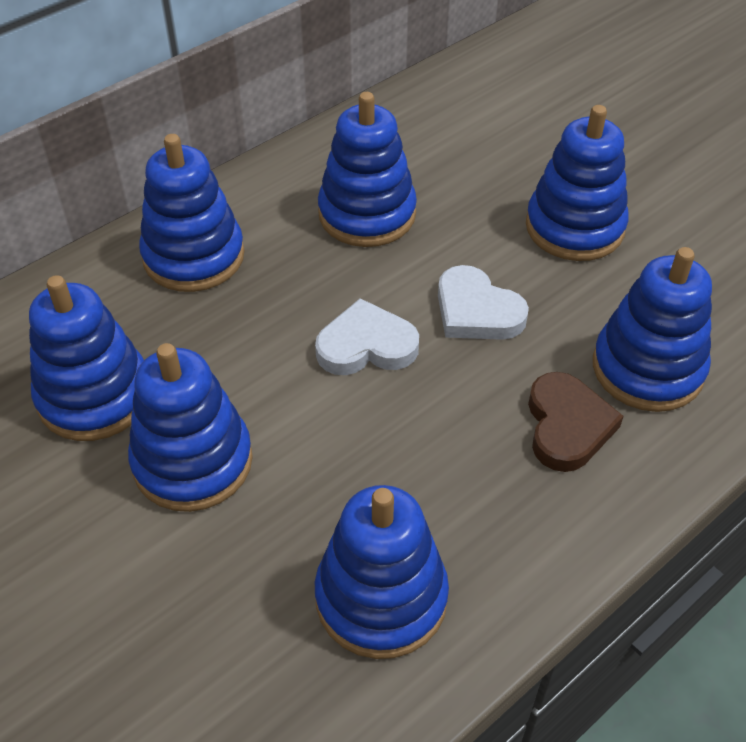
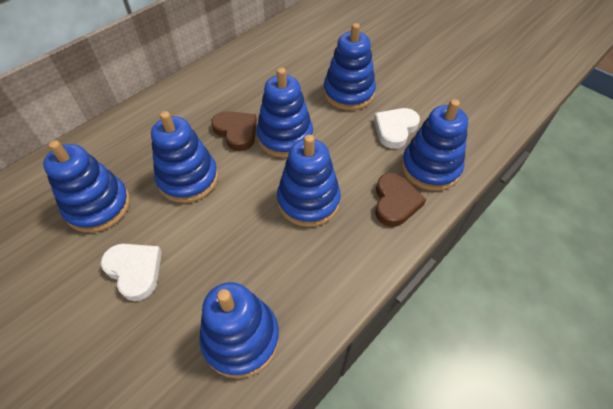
brown heart: [528,372,623,472] = 1 -> [211,111,257,151] [375,173,426,227] = 2

